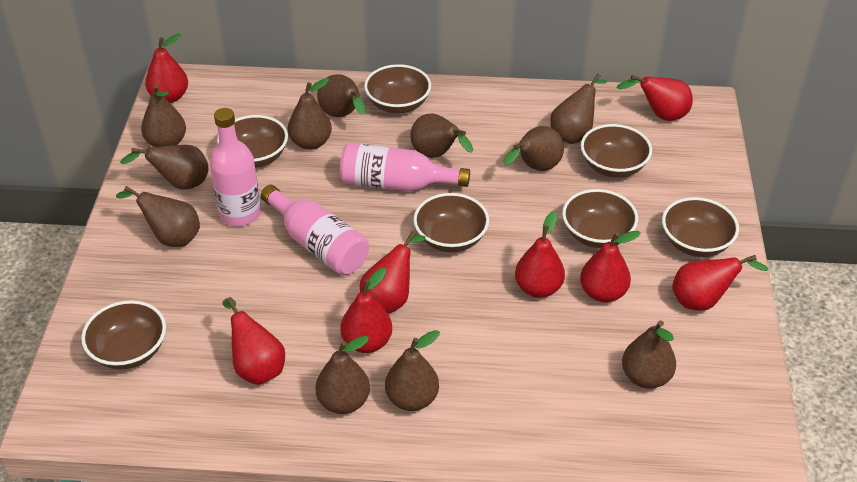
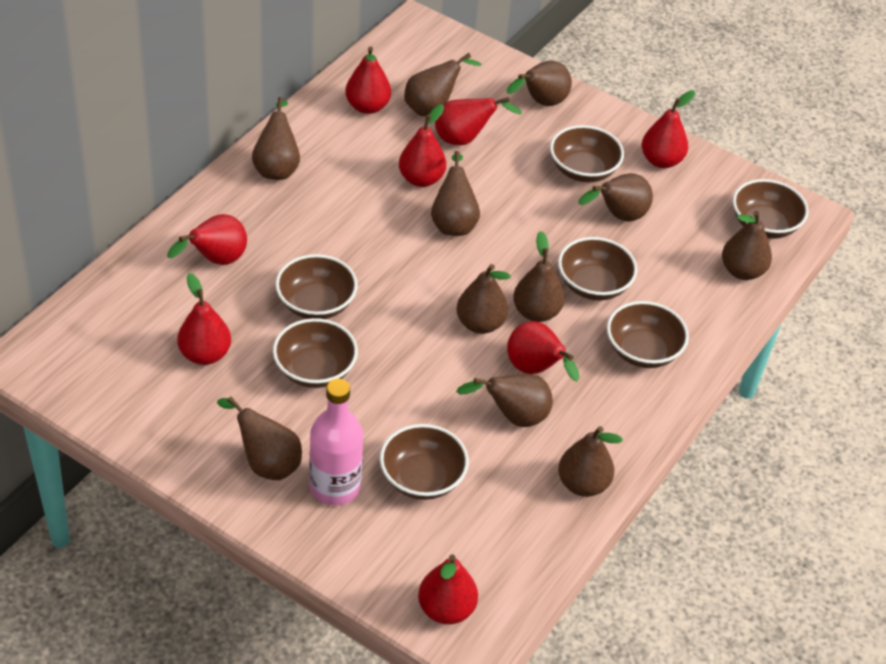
pink bottle: [210,108,261,226] [261,185,369,275] [340,142,470,192] = 3 -> [309,379,363,505] = 1

